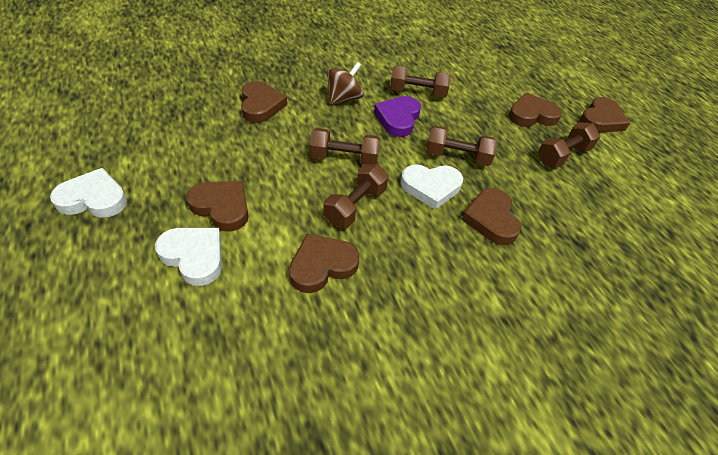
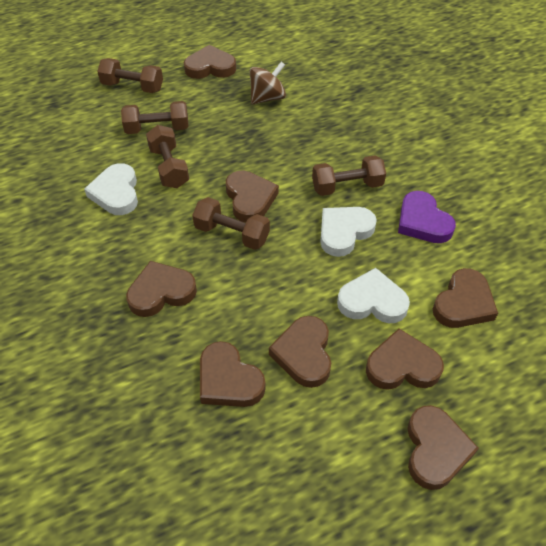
brown heart: [186,181,249,232] [241,81,287,123] [289,234,360,293] [461,188,521,245] [508,93,562,127] [580,97,630,133] = 6 -> [126,261,197,317] [184,45,236,79] [200,341,266,407] [226,171,279,222] [269,316,331,388] [366,329,444,390] [407,405,479,490] [433,268,498,328] = 8

